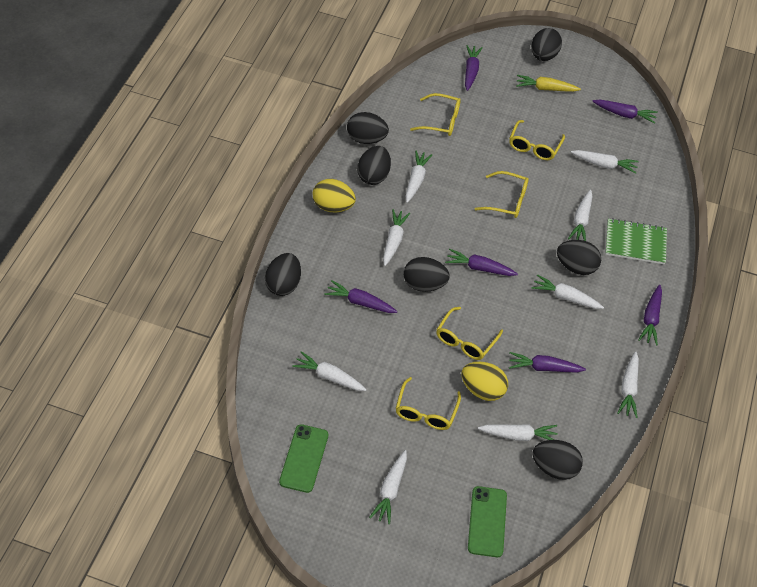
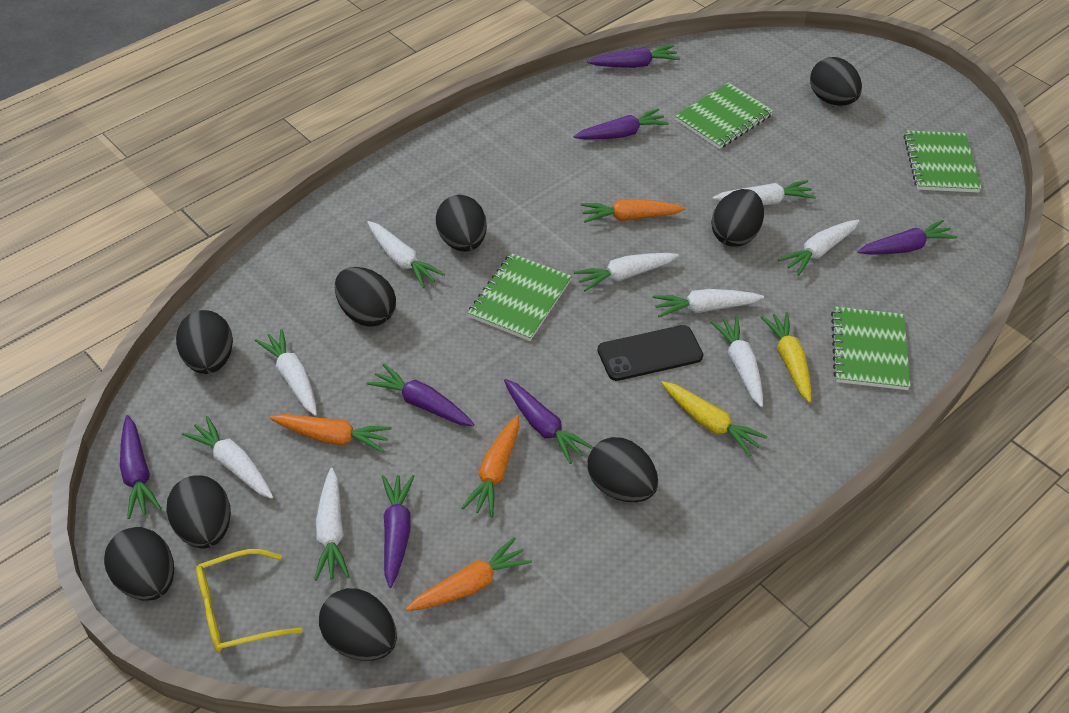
black egg: [265,253,301,296] [347,112,389,144] [357,146,391,185] [404,257,450,292] [531,28,562,61] [532,440,583,480] [557,240,601,275] = 7 -> [104,527,174,601] [166,475,231,549] [176,310,233,374] [319,588,397,661] [335,267,396,327] [436,195,487,252] [588,437,658,502] [711,189,764,247] [810,57,862,106] = 9
black phone: none = 0 -> [598,325,703,381] = 1
green notebook: [605,218,667,264] = 1 -> [468,253,572,341] [675,82,773,149] [831,306,910,390] [904,130,982,193] = 4
green phone: [279,424,328,493] [468,486,507,557] = 2 -> none = 0
orange carrot: none = 0 -> [270,414,392,453] [406,537,532,611] [462,415,519,517] [581,199,686,223] = 4
purple carrot: [324,280,398,313] [445,249,518,276] [465,45,483,91] [509,352,586,373] [592,100,658,124] [638,285,662,345] = 6 -> [120,415,161,519] [367,364,474,426] [382,475,415,588] [504,379,593,464] [574,109,669,139] [587,45,680,68] [857,220,957,254] = 7
yellow carrot: [516,75,581,92] = 1 -> [661,381,767,456] [760,312,811,403] = 2
yellow egg: [313,179,356,212] [461,362,508,401] = 2 -> none = 0
yellow glasses: [395,377,461,430] [410,93,461,136] [436,307,503,360] [475,171,529,218] [509,120,565,160] = 5 -> [196,549,302,652] = 1

